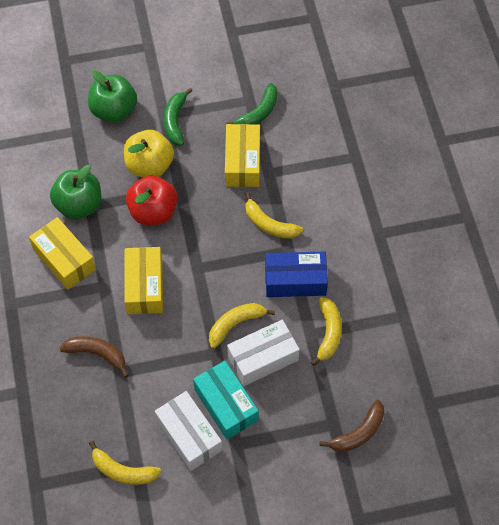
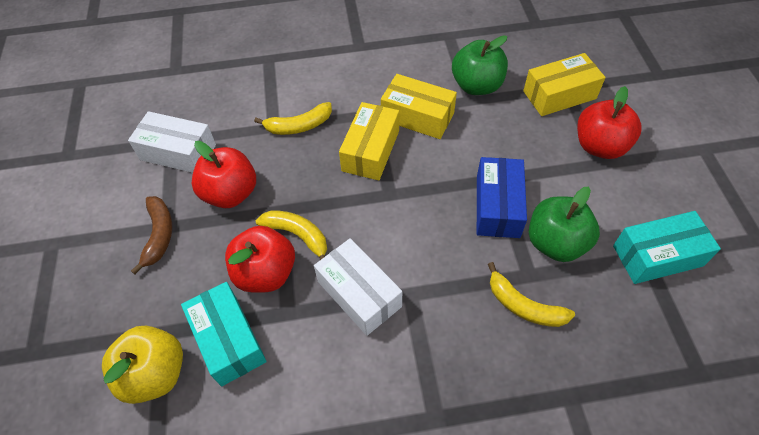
brown banana: [60,336,129,378] [320,400,384,452] = 2 -> [131,196,172,274] = 1
green banana: [164,88,192,146] [226,83,278,124] = 2 -> none = 0
red apple: [126,175,178,225] = 1 -> [191,141,256,208] [225,226,295,293] [577,86,642,159] = 3
turquoise box: [193,361,259,439] = 1 -> [181,282,267,387] [613,211,721,284] = 2
yellow banana: [89,441,161,485] [209,303,275,349] [245,192,303,239] [311,297,342,366] = 4 -> [254,102,332,135] [256,211,327,260] [488,262,575,327] = 3

